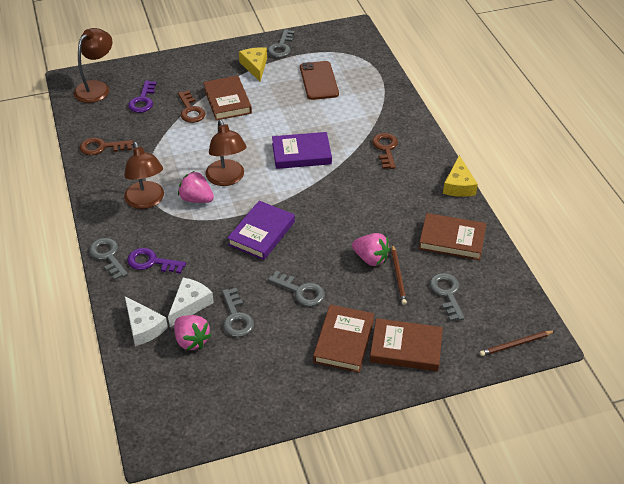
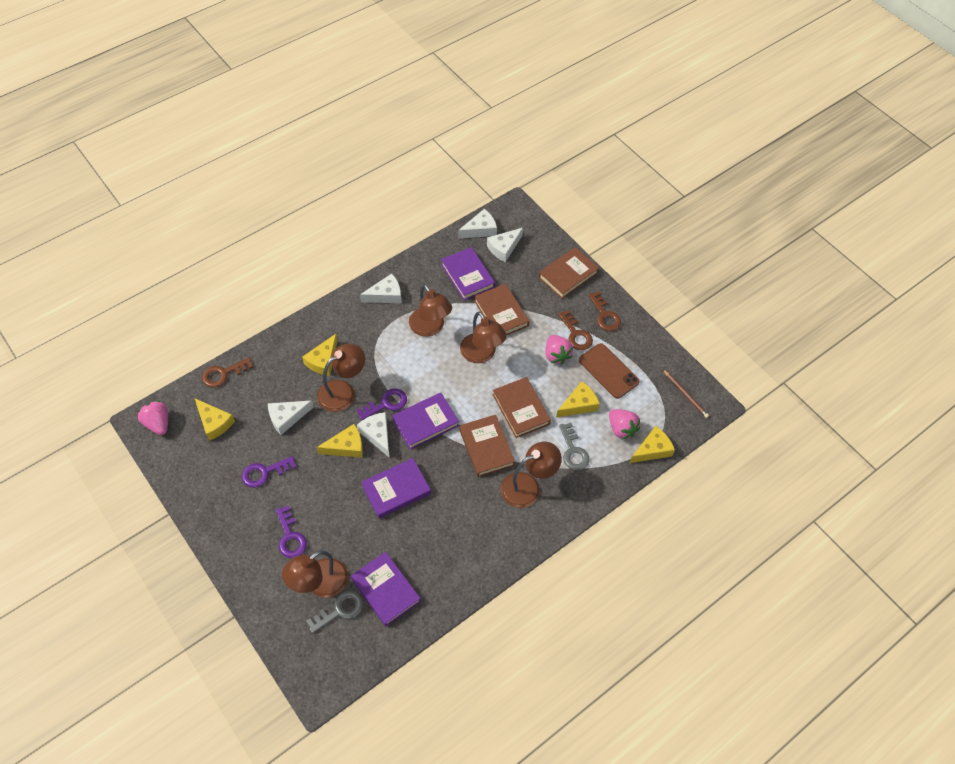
brown lamp: [74,28,112,103] [124,142,164,209] [205,119,247,186] = 3 -> [282,550,348,598] [317,343,365,412] [409,284,452,337] [460,311,507,363] [501,441,562,508] = 5
brown pencil: [392,244,407,305] [479,331,555,356] = 2 -> [663,369,709,418] = 1
grey key: [89,238,128,280] [222,288,254,337] [268,29,295,58] [268,270,325,307] [430,273,465,321] = 5 -> [306,591,363,633] [559,423,589,471] = 2
purple book: [227,200,295,260] [272,132,332,169] = 2 -> [351,552,421,627] [361,458,431,519] [392,393,459,450] [441,247,495,300] = 4
purple key: [127,248,186,274] [128,81,156,113] = 2 -> [242,456,296,488] [276,505,307,558] [357,388,407,420] = 3
white cheese: [125,296,168,346] [168,278,214,327] = 2 -> [268,400,314,435] [357,412,390,458] [360,274,401,303] [458,209,497,238] [487,228,523,262] = 5
yellow cheese: [239,47,267,81] [443,155,478,197] = 2 -> [195,399,235,441] [302,334,338,376] [316,424,363,458] [556,381,600,418] [630,426,675,463] = 5

